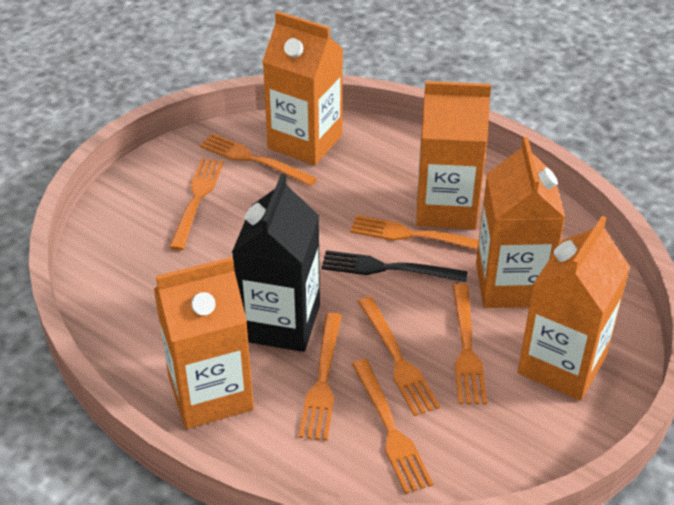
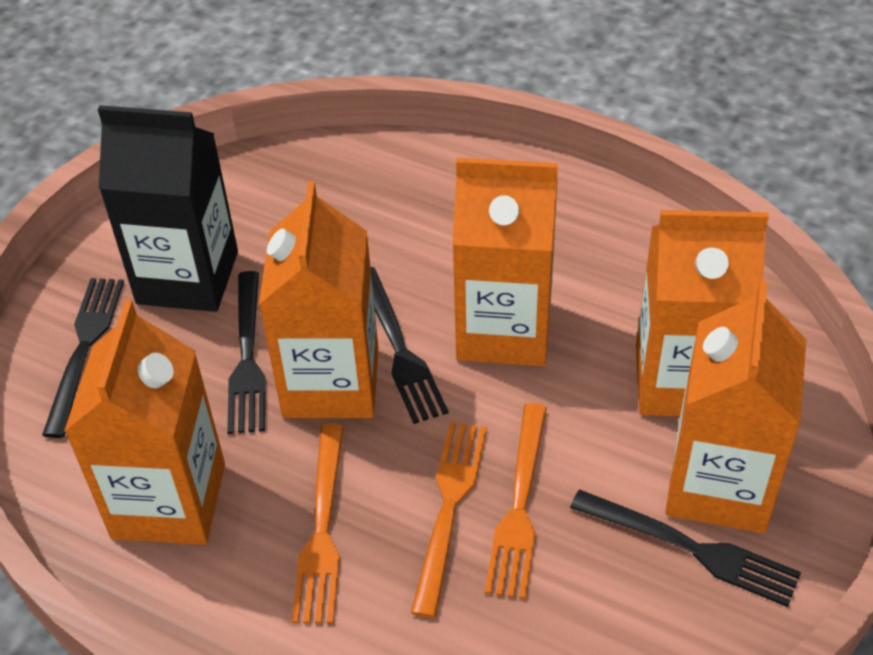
black fork: [321,250,468,282] = 1 -> [42,278,124,438] [227,271,266,434] [370,267,448,424] [570,490,801,607] = 4
orange fork: [169,158,224,250] [199,133,317,186] [299,313,342,440] [350,215,479,250] [352,359,433,494] [358,297,440,416] [453,283,487,404] = 7 -> [292,424,344,624] [411,421,487,618] [485,403,547,599] = 3

